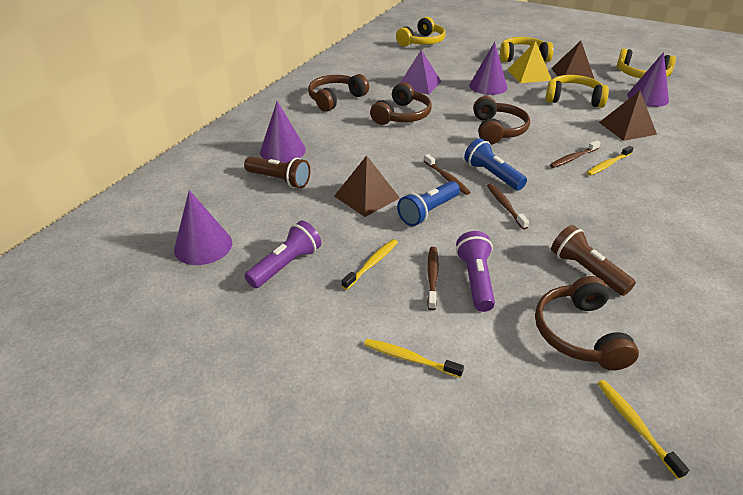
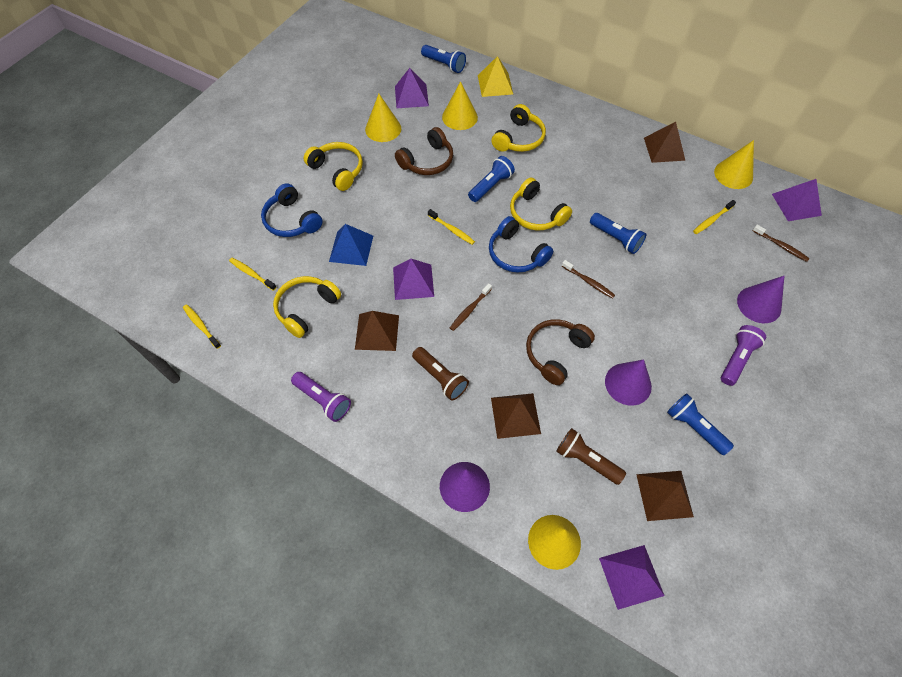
blue flashlight: [397,181,460,226] [464,138,527,190] = 2 -> [421,45,466,73] [468,156,515,202] [590,213,646,254] [667,393,734,455] = 4
blue headphones: none = 0 -> [261,183,323,237] [489,216,553,273] = 2
blue pyramid: none = 0 -> [329,224,373,266] = 1
brown headphones: [308,74,369,112] [370,82,432,125] [473,96,530,144] [535,276,639,370] = 4 -> [395,127,453,175] [526,319,595,385] = 2
brown pyramid: [334,155,400,217] [551,41,594,79] [599,91,657,141] = 3 -> [355,311,399,351] [491,393,541,439] [636,471,694,521] [644,122,686,163] = 4
brown toothbrush: [424,154,471,195] [427,247,439,310] [487,183,529,230] [550,141,601,168] = 4 -> [450,283,492,331] [562,260,615,299] [753,225,810,262] = 3
purple cone: [174,190,232,265] [260,101,306,163] [469,42,507,95] [627,52,669,107] = 4 -> [440,462,490,512] [605,359,652,406] [737,276,784,323] = 3
purple pyramid: [400,50,441,95] = 1 -> [393,259,434,300] [395,68,429,108] [599,545,664,610] [772,179,822,221] = 4
yellow cone: none = 0 -> [365,94,401,142] [442,81,478,130] [528,515,581,570] [714,140,754,189] = 4

